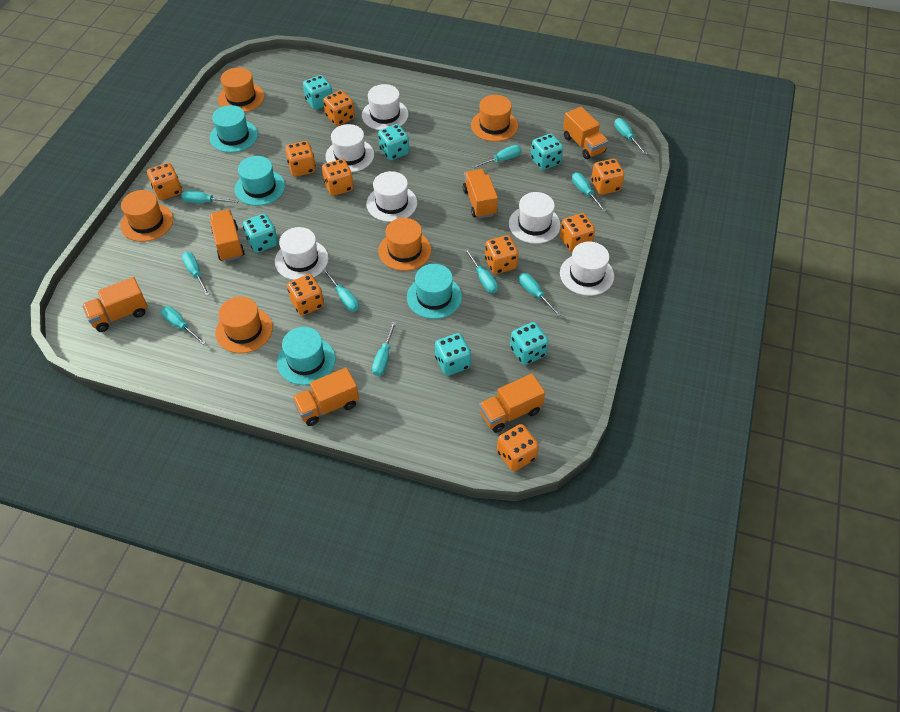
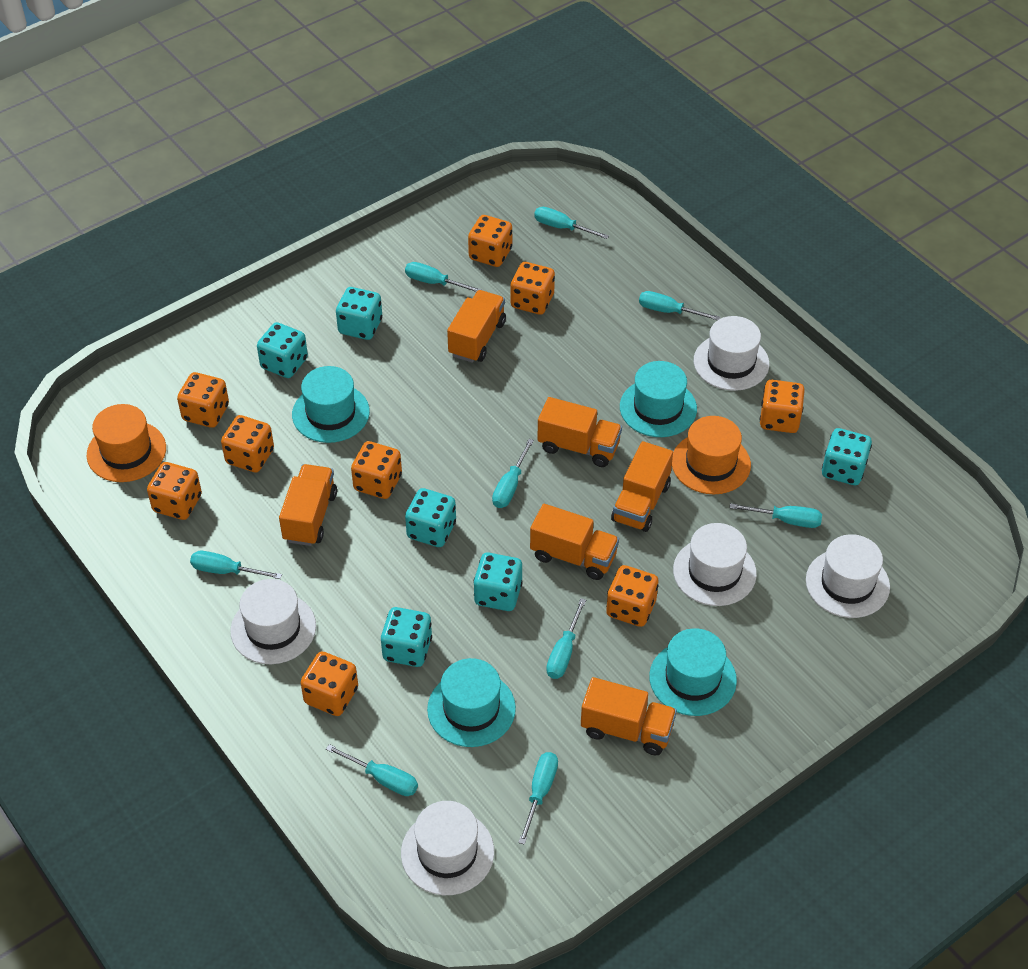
orange hat: [120,190,173,242] [215,296,273,353] [218,67,264,112] [378,218,431,271] [471,95,518,142] = 5 -> [87,404,166,482] [672,416,751,494] = 2
turquoise screwdriver: [161,306,206,345] [181,190,239,203] [182,252,210,296] [322,268,359,311] [372,321,396,376] [464,248,498,293] [472,145,522,169] [519,273,561,317] [572,173,607,212] [614,118,647,155] = 10 -> [190,551,282,579] [326,744,418,796] [405,262,482,292] [492,439,534,508] [518,752,558,845] [534,207,609,239] [546,598,586,679] [639,291,721,320] [730,503,822,528] = 9
white hat: [275,227,328,280] [326,124,374,172] [362,84,409,130] [366,171,417,222] [509,192,561,244] [560,242,614,296] = 6 -> [231,579,316,664] [401,801,494,895] [673,523,757,606] [694,316,769,391] [806,534,890,618] = 5

